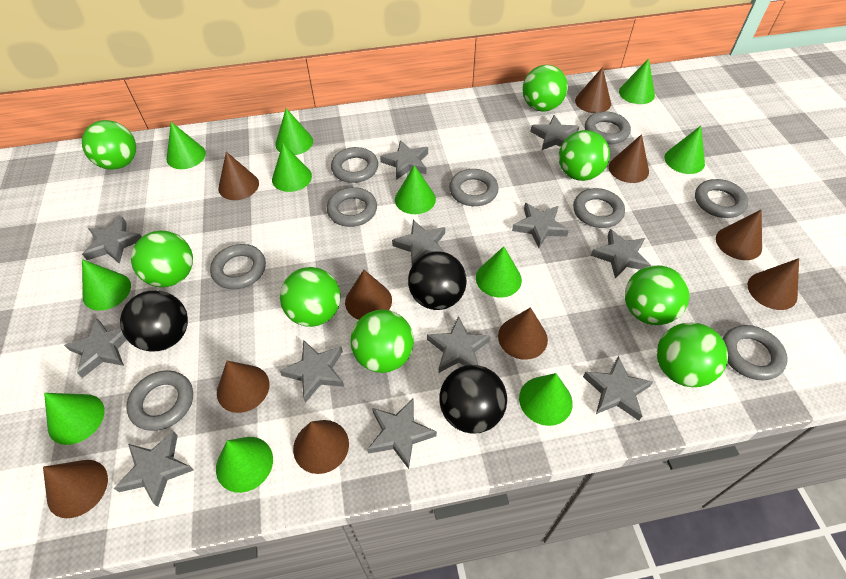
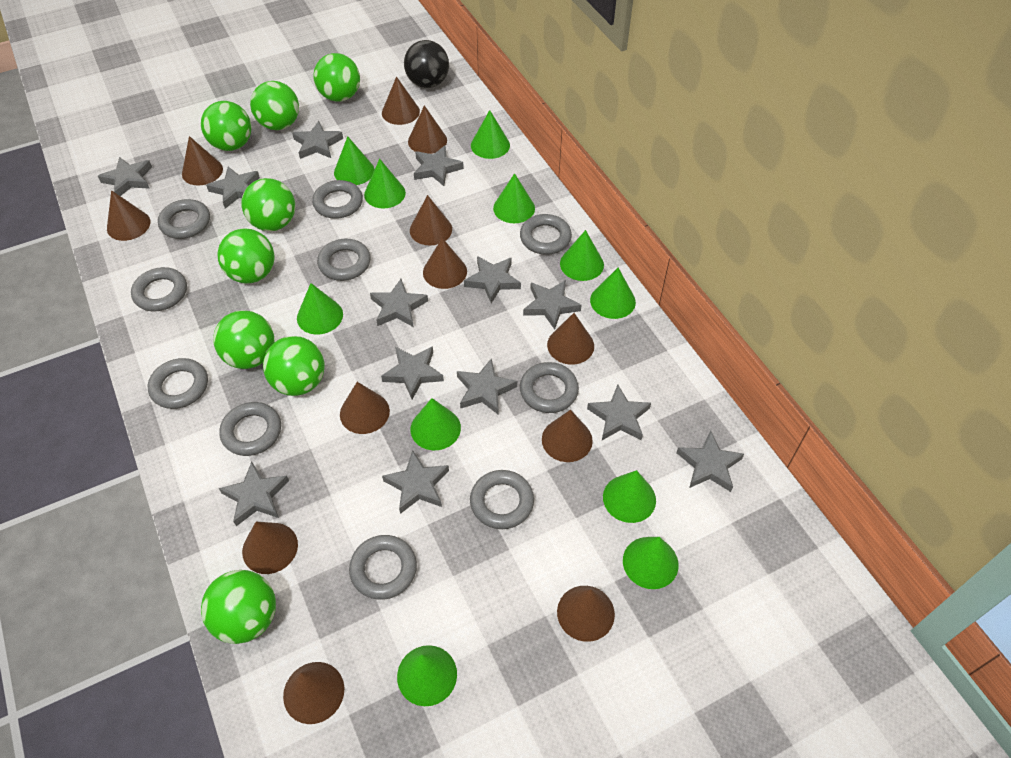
black ball: [120,290,188,351] [408,252,467,310] [439,365,507,434] = 3 -> [404,40,449,88] = 1
brown cone: [43,460,108,518] [217,361,269,413] [218,152,259,200] [293,420,349,474] [345,270,392,320] [498,307,548,360] [575,67,611,113] [609,134,649,183] [716,210,762,260] [748,258,799,310] = 10 -> [107,190,150,241] [182,136,223,186] [242,522,298,574] [283,662,344,724] [340,382,390,434] [382,77,420,125] [408,105,447,154] [410,195,452,246] [423,238,467,289] [542,410,593,462] [547,313,594,365] [557,586,615,642] = 12
grey ring: [126,370,193,431] [210,244,266,289] [327,187,377,227] [331,147,378,183] [449,169,499,206] [573,188,625,228] [585,111,631,144] [695,179,748,218] [723,325,788,380] = 9 -> [131,267,187,311] [148,358,208,409] [158,199,210,239] [219,402,281,456] [312,180,363,219] [317,239,371,281] [349,535,417,600] [470,470,534,529] [520,214,572,255] [520,362,579,413] = 10
grey star: [64,318,127,378] [82,217,142,264] [114,431,194,507] [280,340,344,403] [367,399,437,469] [380,140,428,180] [392,220,445,265] [427,316,491,373] [512,203,569,248] [530,115,580,150] [583,356,654,421] [591,229,651,279] = 12 -> [98,157,152,196] [206,167,260,209] [219,461,289,526] [292,121,343,159] [370,279,428,327] [381,346,444,399] [382,450,449,514] [414,145,464,186] [457,358,517,414] [464,256,521,303] [523,280,582,330] [587,385,651,440] [676,431,744,492] = 13

